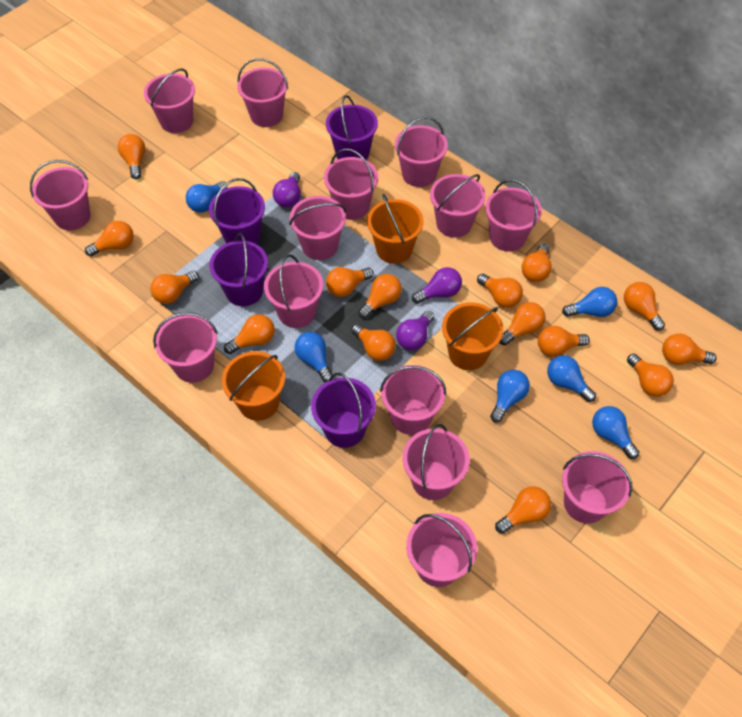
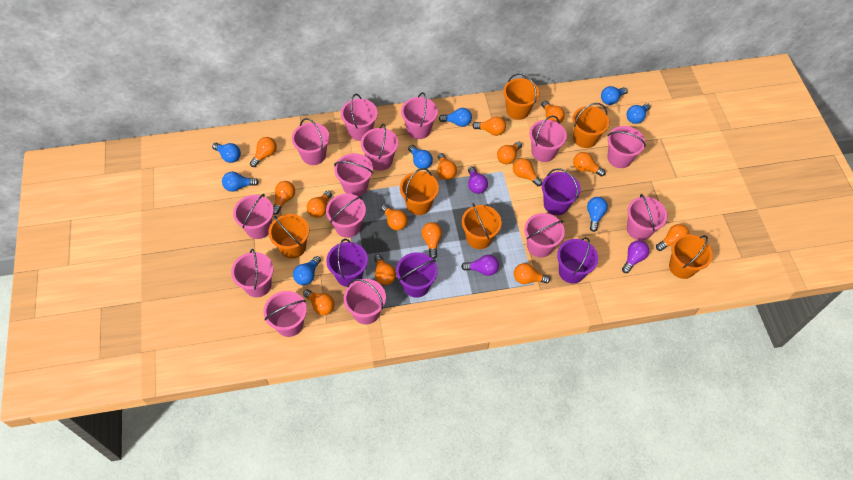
blue light bulb: [186,181,228,213] [294,332,333,383] [490,370,530,423] [547,355,596,402] [562,287,618,317] [592,406,639,459] = 6 -> [212,143,241,163] [222,172,259,192] [293,256,321,285] [408,145,433,169] [439,108,472,127] [587,197,608,232] [601,86,628,105] [627,103,651,124] = 8
orange bucket: [222,351,285,421] [367,194,424,264] [442,302,503,370] = 3 -> [268,214,309,258] [400,168,439,215] [462,203,502,249] [503,73,539,120] [572,103,609,148] [669,234,713,279] = 6

